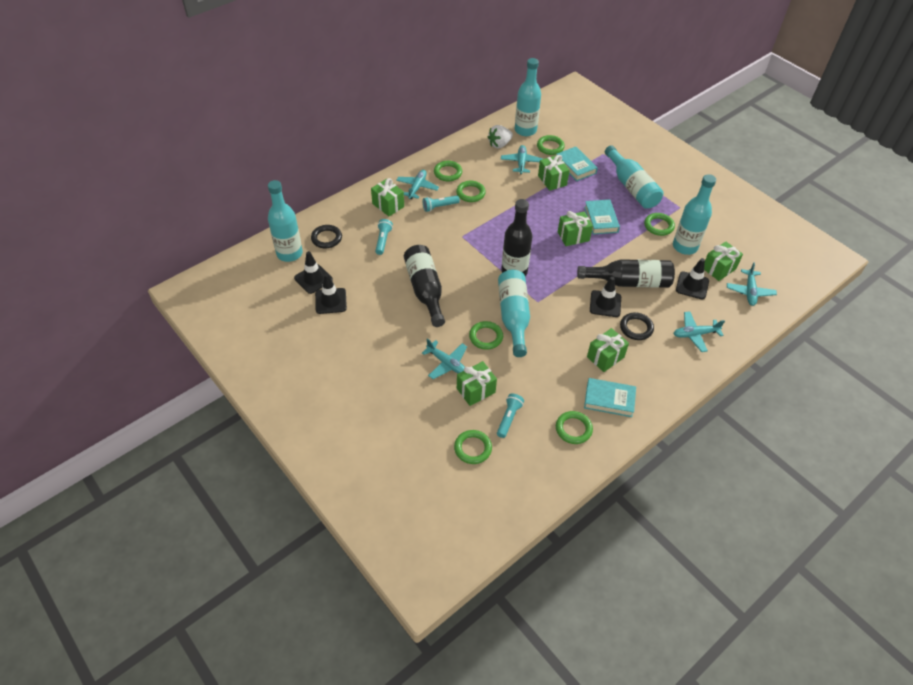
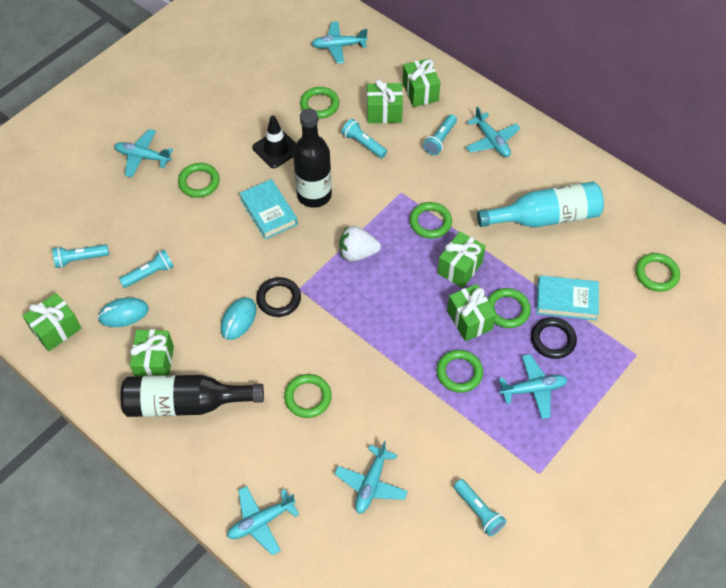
black bottle: [404,245,445,327] [501,199,532,276] [577,259,675,288] = 3 -> [120,375,264,417] [293,108,332,208] = 2
black traffic cone: [294,251,333,294] [315,274,347,314] [590,277,621,317] [676,258,709,299] = 4 -> [252,115,296,168] = 1
turquoise book: [556,147,598,181] [584,199,620,235] [584,378,636,417] = 3 -> [239,179,298,239] [537,275,599,320] = 2
turquoise bottle: [268,180,303,262] [498,270,530,357] [515,58,541,136] [605,145,663,209] [673,174,716,255] = 5 -> [477,182,604,227] = 1
turquoise flashlight: [375,219,393,255] [423,196,460,212] [497,393,524,438] = 3 -> [52,244,109,268] [119,249,174,288] [341,119,387,158] [423,114,457,155] [454,479,507,536] = 5
turquoise mouse: none = 0 -> [98,297,149,327] [220,297,257,340] = 2
turquoise plane: [396,170,439,199] [422,338,467,379] [501,145,543,174] [673,311,725,352] [727,262,777,306] = 5 -> [114,129,173,177] [227,486,299,555] [311,21,368,64] [334,441,408,514] [466,106,520,157] [499,354,568,419] = 6

